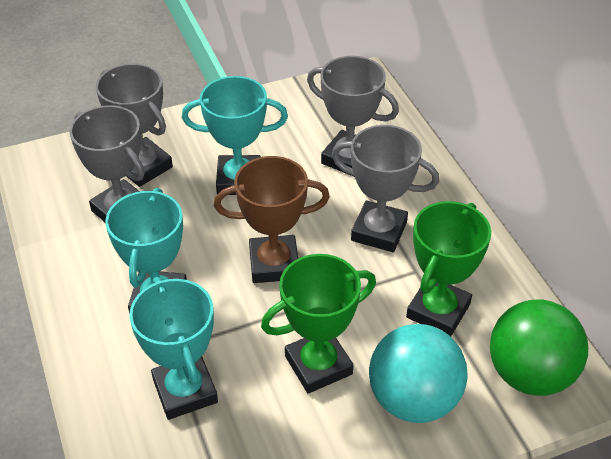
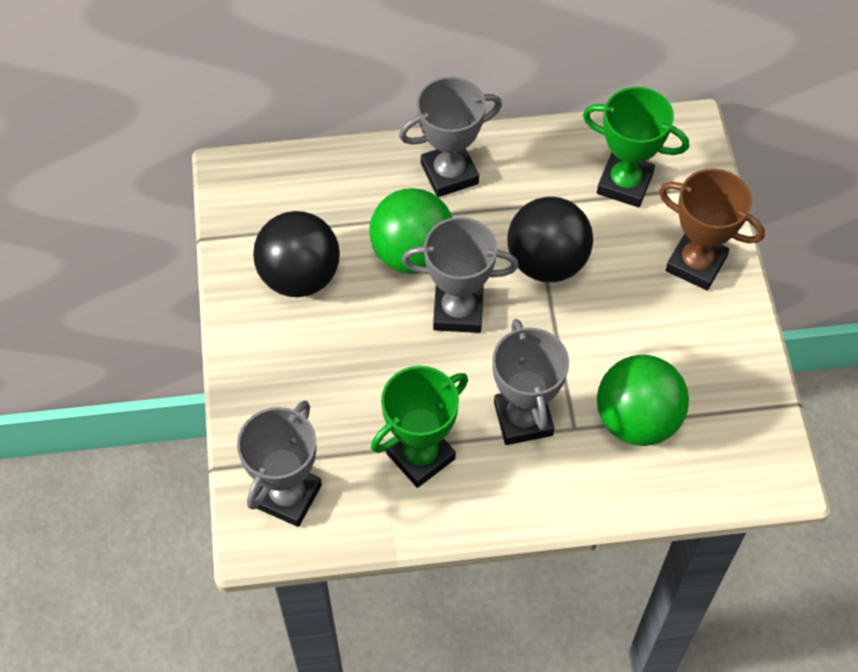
black ball: none = 0 -> [253,211,340,297] [507,197,593,282] = 2
green ball: [490,300,588,396] = 1 -> [369,188,452,274] [597,355,689,446] = 2
turquoise ball: [369,324,468,423] = 1 -> none = 0
turquoise trophy: [105,188,187,314] [129,277,218,420] [182,76,288,195] = 3 -> none = 0

